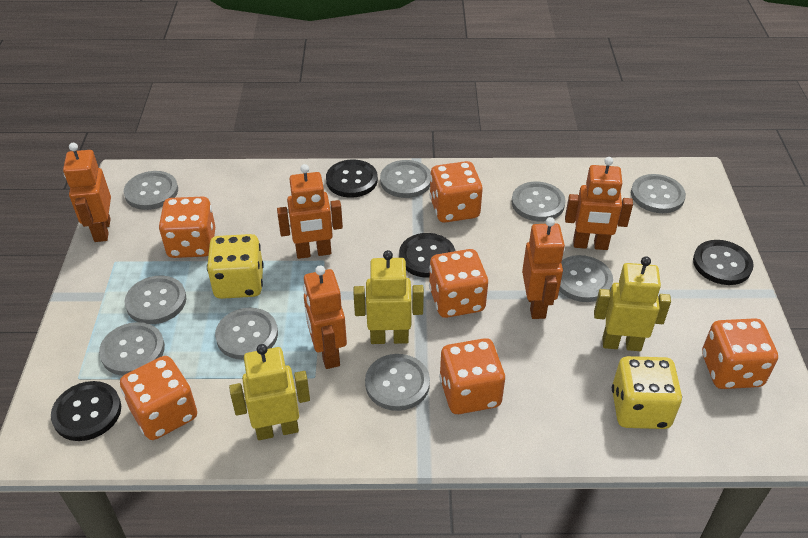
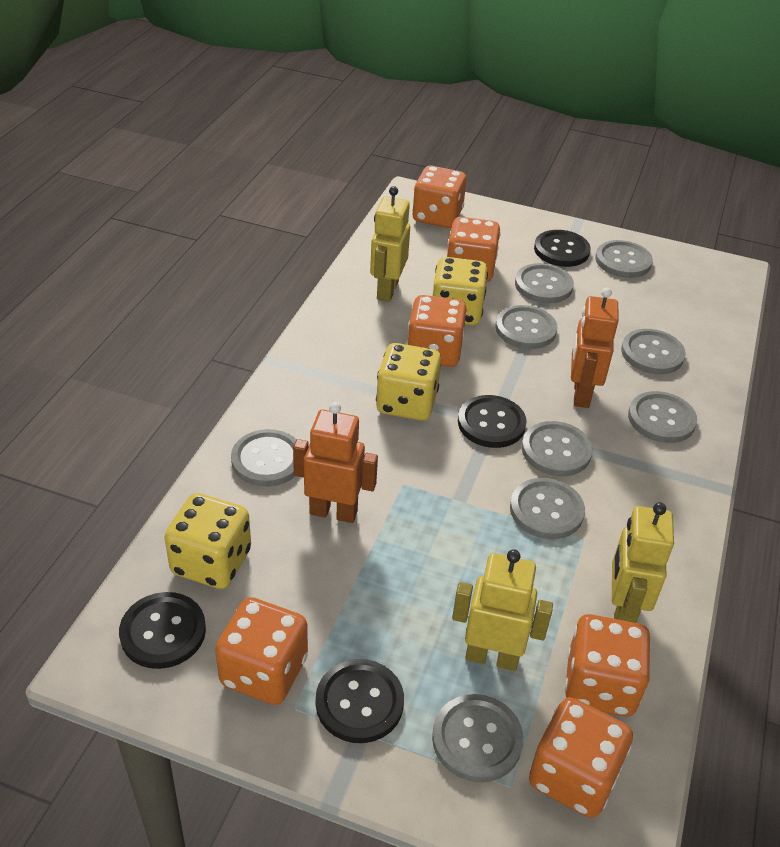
orange robot: [63,143,111,242] [277,164,343,259] [303,266,347,369] [522,217,565,319] [565,157,633,250] = 5 -> [293,402,378,523] [571,287,618,408] = 2
yellow dice: [207,234,264,299] [612,356,682,429] = 2 -> [164,493,251,589] [376,343,441,421] [433,257,488,325] = 3

